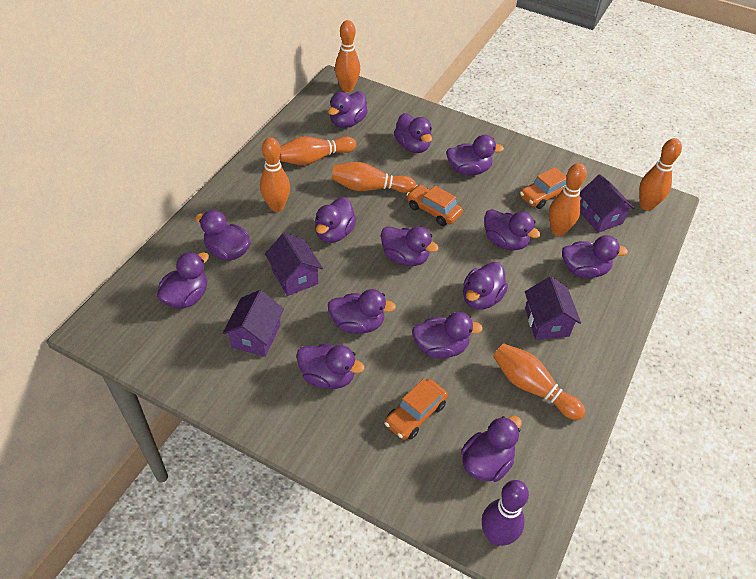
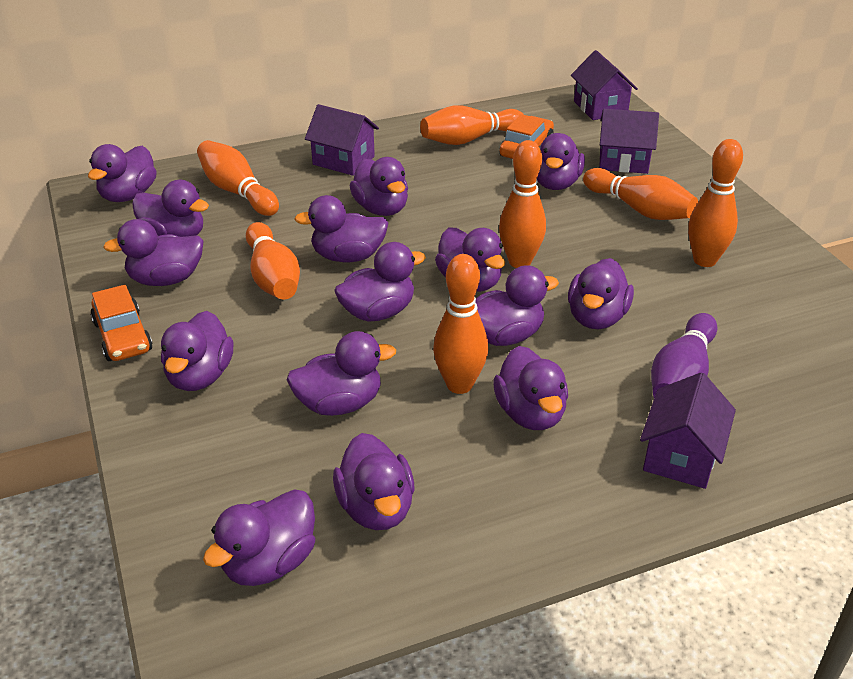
orange car: [384,379,448,440] [407,185,463,226] [520,167,567,209] = 3 -> [90,285,153,361] [499,114,554,159] = 2
purple duck: [157,252,209,309] [195,210,250,261] [296,344,365,389] [315,197,357,243] [328,91,368,128] [328,289,396,334] [381,226,439,266] [394,113,432,153] [412,312,483,359] [446,135,504,175] [461,416,522,482] [463,262,508,310] [484,209,541,250] [562,235,628,278] = 14 -> [88,144,157,202] [103,219,204,286] [132,180,209,237] [161,311,234,391] [203,489,315,586] [287,331,396,416] [294,195,388,262] [333,433,414,530] [334,242,426,322] [350,157,408,216] [435,227,505,292] [475,265,559,346] [493,346,568,430] [537,133,585,190] [568,258,634,329] = 15

